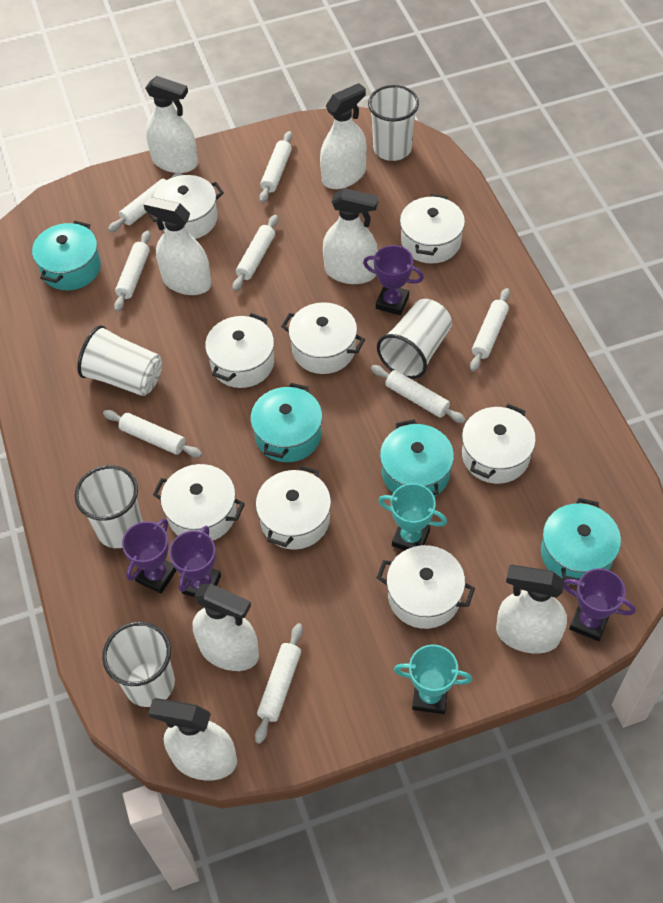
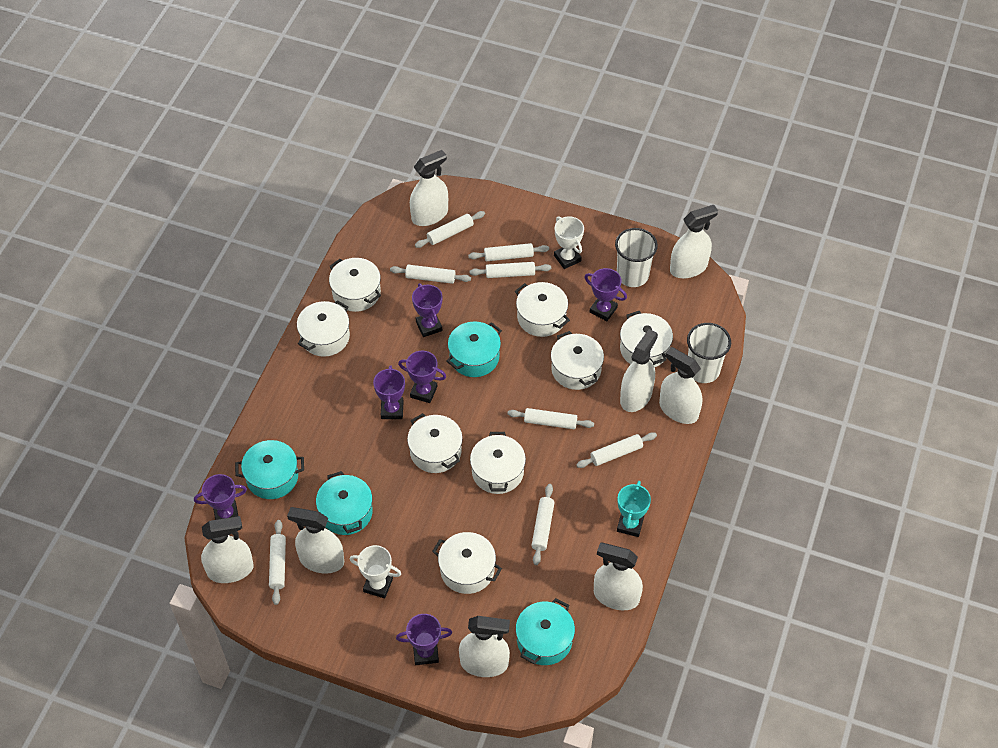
purple trophy: [122,518,177,594] [169,526,221,597] [363,245,424,315] [563,568,636,641] = 4 -> [194,474,247,520] [373,365,405,419] [396,614,452,665] [398,351,446,403] [412,283,442,337] [584,268,627,321] = 6
turquoise trophy: [378,483,447,550] [394,645,472,714] = 2 -> [617,481,651,537] = 1
white cup: [75,465,143,548] [77,325,162,396] [102,621,175,707] [368,85,419,161] [377,299,452,379] = 5 -> [615,228,658,287] [687,323,731,383] = 2
white spray bottle: [143,197,211,295] [145,76,198,173] [148,698,237,781] [193,584,259,671] [320,83,367,189] [323,188,379,284] [496,565,567,654] = 7 -> [201,516,253,583] [287,507,344,574] [410,150,448,226] [459,616,510,677] [594,543,643,610] [620,329,658,412] [659,347,702,424] [670,205,718,278] = 8
white trophy: none = 0 -> [350,545,401,598] [554,216,584,269] = 2

